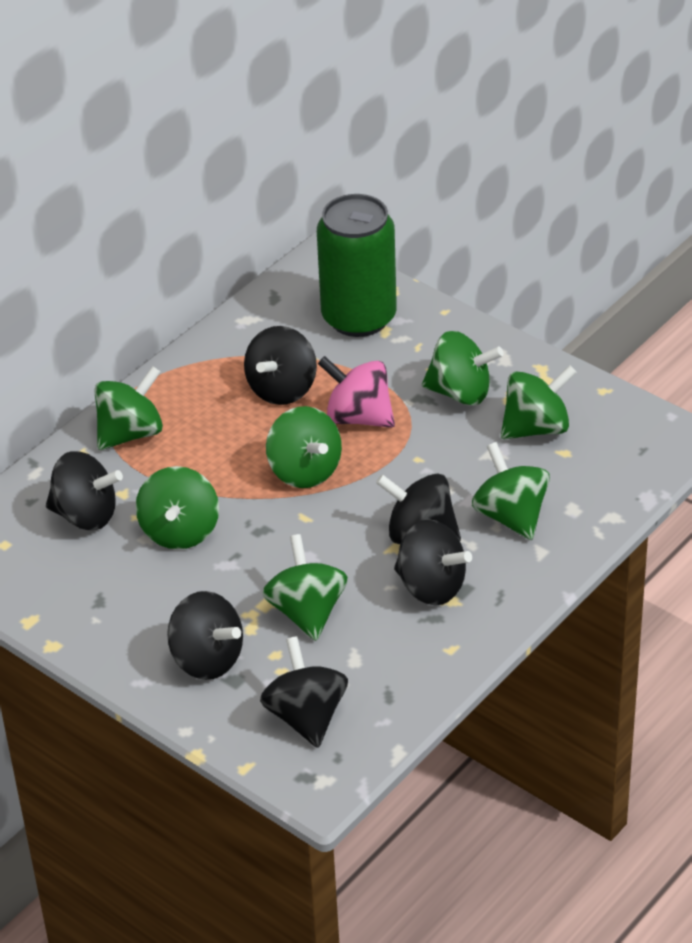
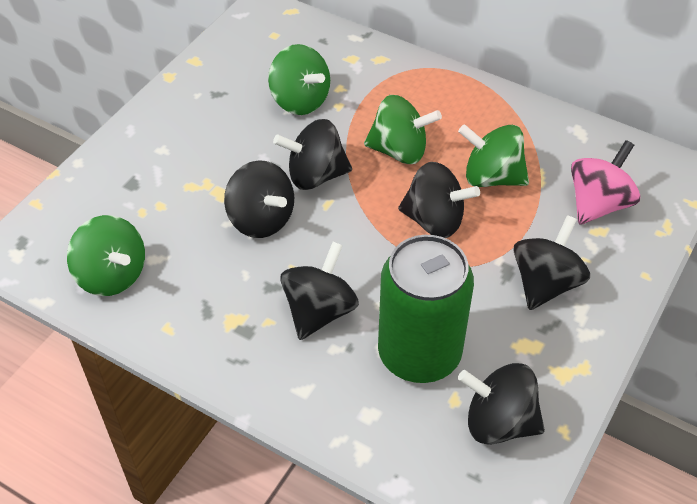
green spinning top: [94,366,163,450] [135,466,219,550] [262,534,348,641] [266,406,342,488] [422,331,504,405] [472,442,550,540] [501,365,577,439] = 7 -> [67,215,145,296] [268,44,330,115] [364,95,442,164] [458,124,529,187] = 4

